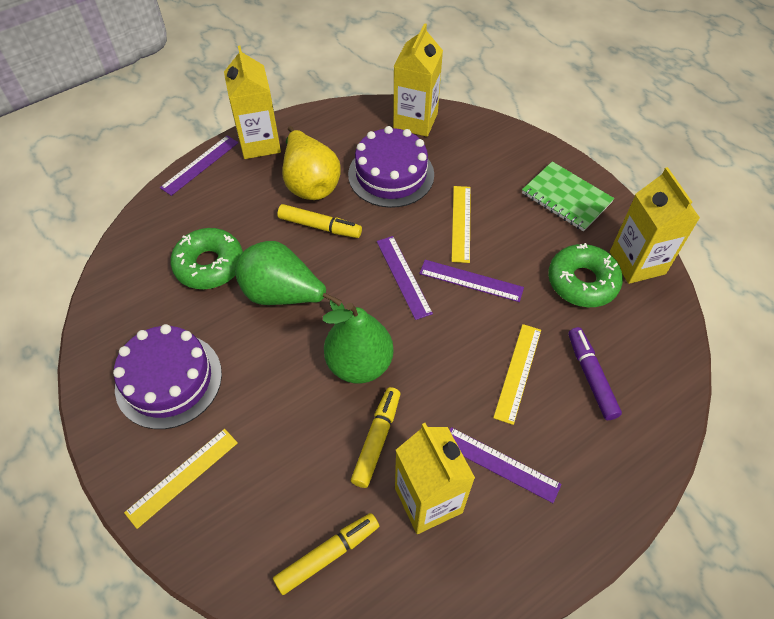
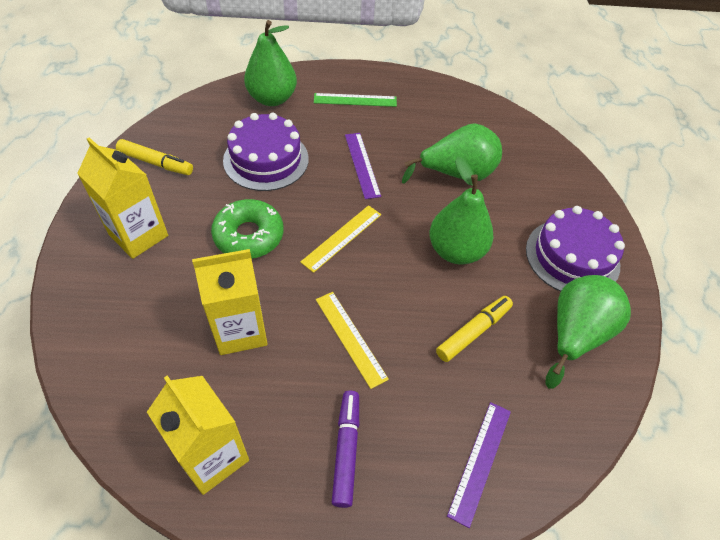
green donut: [171,228,243,289] [548,243,623,307] = 2 -> [211,199,284,259] = 1
green notebook: [522,161,614,232] = 1 -> none = 0
green pear: [235,241,345,311] [323,303,394,383] = 2 -> [244,20,297,106] [402,123,502,184] [430,157,494,264] [545,275,631,389] = 4
green ruler: none = 0 -> [314,93,397,107] = 1
purple ruler: [160,136,238,196] [377,236,433,320] [419,260,524,302] [450,427,562,503] = 4 -> [345,133,381,199] [447,402,511,528] = 2
yellow carton: [224,45,281,159] [393,23,443,137] [395,423,475,534] [610,167,700,284] = 4 -> [77,137,168,259] [147,375,249,495] [192,249,268,355] = 3
yellow marker: [273,513,379,595] [277,204,362,238] [351,387,400,488] = 3 -> [116,139,193,175] [436,296,513,362] = 2
yellow pear: [282,126,341,200] = 1 -> none = 0
yellow ruler: [124,429,238,529] [452,186,471,263] [493,324,541,425] = 3 -> [300,205,381,273] [316,292,389,389] = 2

